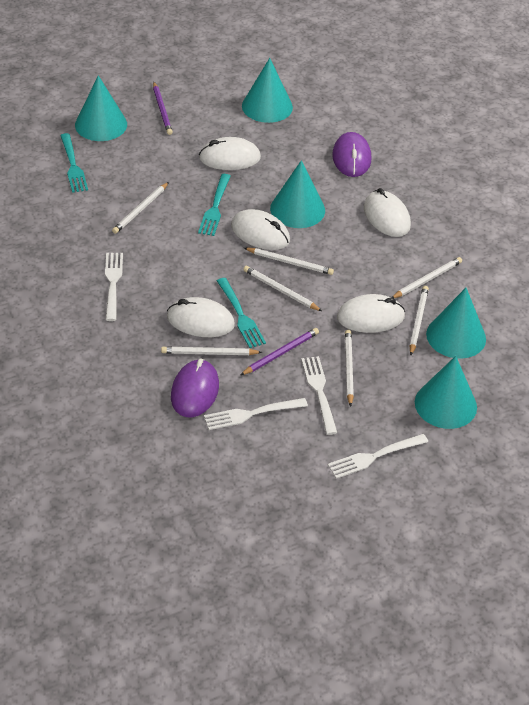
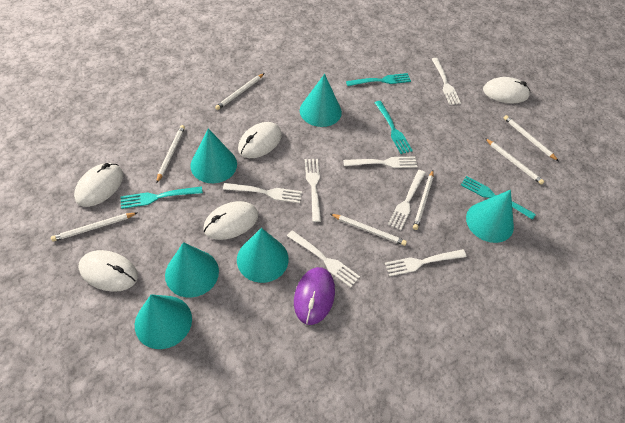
purple mouse: [171,359,219,417] [332,132,371,177] = 2 -> [294,267,335,325] = 1
purple pencil: [153,82,173,135] [241,328,319,375] = 2 -> none = 0
turquoise cone: [75,75,127,141] [242,58,293,123] [270,160,325,228] [415,356,477,429] [426,288,486,359] = 5 -> [135,294,192,349] [165,242,219,298] [190,128,237,183] [237,228,289,283] [300,74,342,127] [466,190,514,243] = 6
turquoise fork: [60,133,88,193] [198,174,231,236] [217,278,266,348] = 3 -> [120,186,203,209] [346,73,411,86] [375,101,413,154] [461,176,536,220] = 4
white fork: [105,253,123,321] [204,398,308,430] [301,356,337,435] [328,434,428,479] = 4 -> [223,183,302,203] [287,230,360,287] [305,159,321,222] [343,156,418,168] [385,249,467,276] [388,170,426,230] [432,58,461,105] = 7

